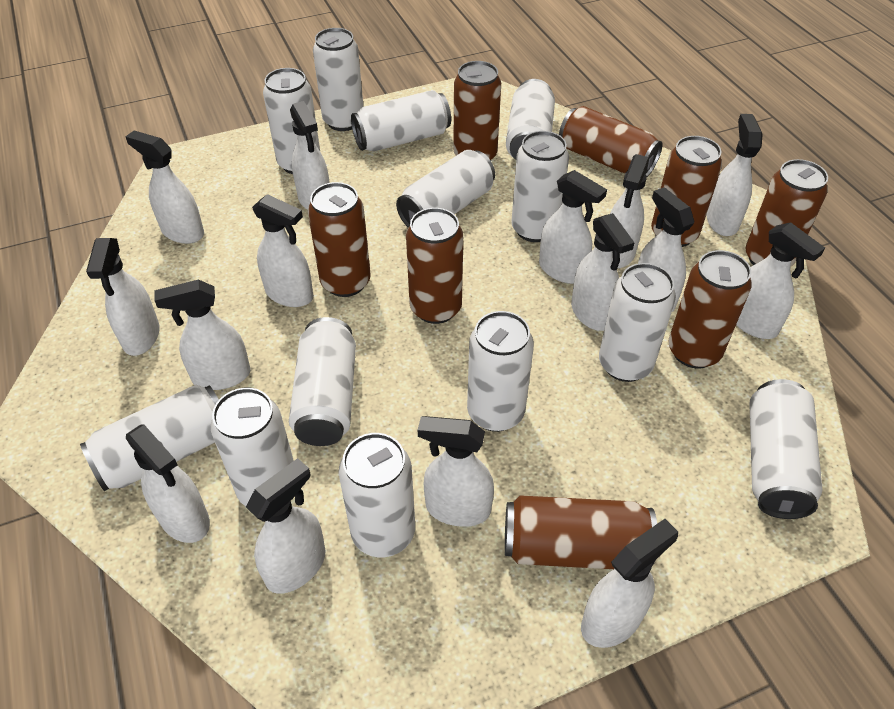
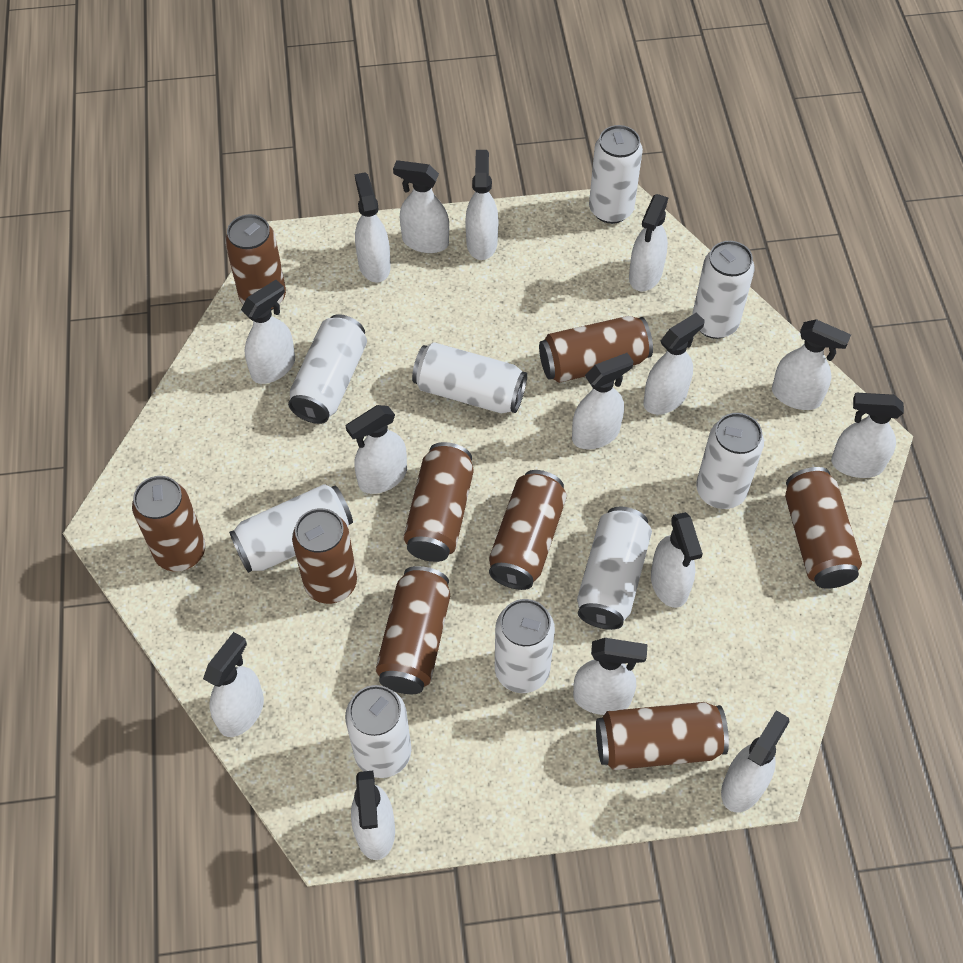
brown can: [308,182,370,297] [406,208,463,324] [453,61,501,160] [505,495,657,569] [559,106,662,177] [651,136,722,247] [668,250,752,368] [746,159,828,267] = 8 -> [132,476,206,572] [225,214,286,310] [292,508,357,604] [375,566,450,694] [403,442,474,562] [489,470,567,590] [539,316,653,383] [596,702,729,770] [785,467,862,589] = 9
white can: [80,385,219,491] [211,388,294,506] [263,68,320,174] [289,317,356,446] [313,28,363,131] [339,433,415,557] [351,90,451,152] [396,150,495,228] [467,311,534,432] [506,79,555,160] [511,131,569,242] [599,263,676,382] [749,379,822,519] = 13 -> [229,484,353,573] [288,314,367,424] [345,685,411,778] [412,342,527,413] [495,599,555,693] [577,507,652,630] [589,125,643,224] [692,241,755,339] [696,413,764,509] = 9

